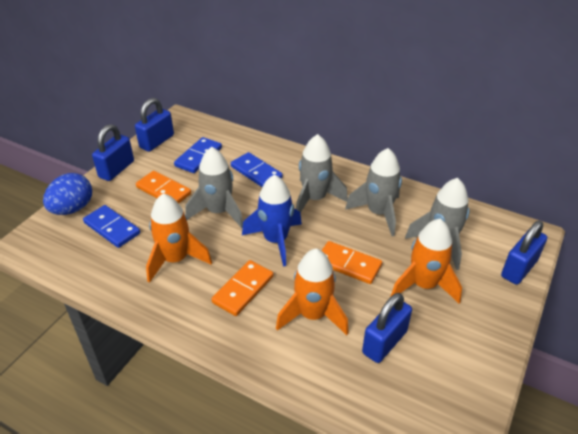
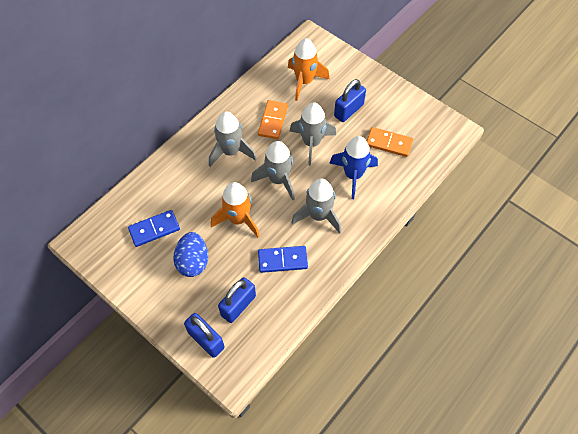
blue domino: [83,205,140,248] [174,137,222,173] [231,152,283,187] = 3 -> [128,210,180,247] [258,246,308,273] = 2
blue padlock: [92,124,134,181] [135,98,174,152] [362,293,412,363] [501,221,547,285] = 4 -> [184,313,225,358] [218,277,256,323] [334,79,366,122] = 3
orange domino: [136,171,191,204] [211,260,273,316] [322,241,382,284] = 3 -> [258,100,288,139] [367,127,413,157] = 2
orange rocket: [146,193,212,283] [276,249,349,335] [390,219,462,304] = 3 -> [211,182,260,238] [288,38,329,101] = 2

